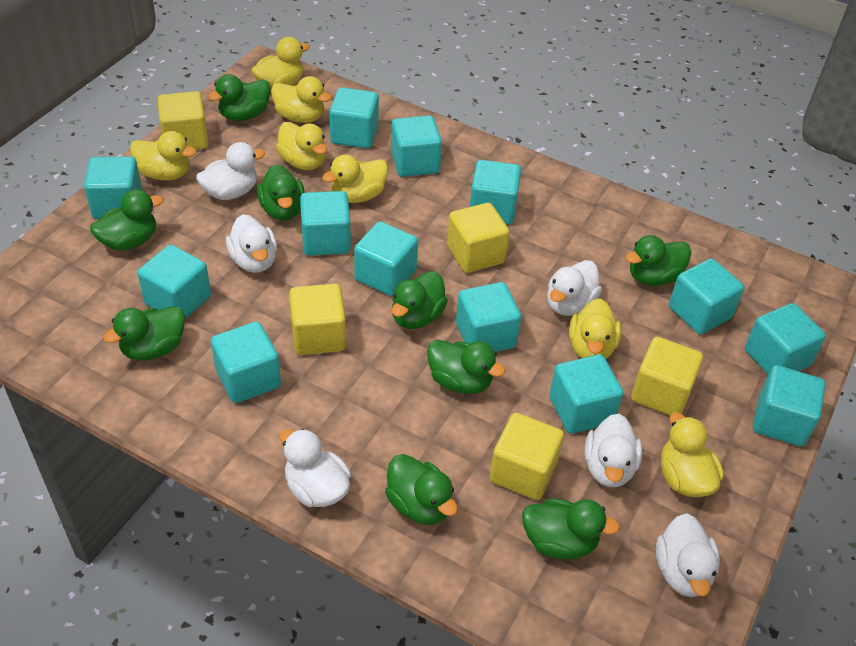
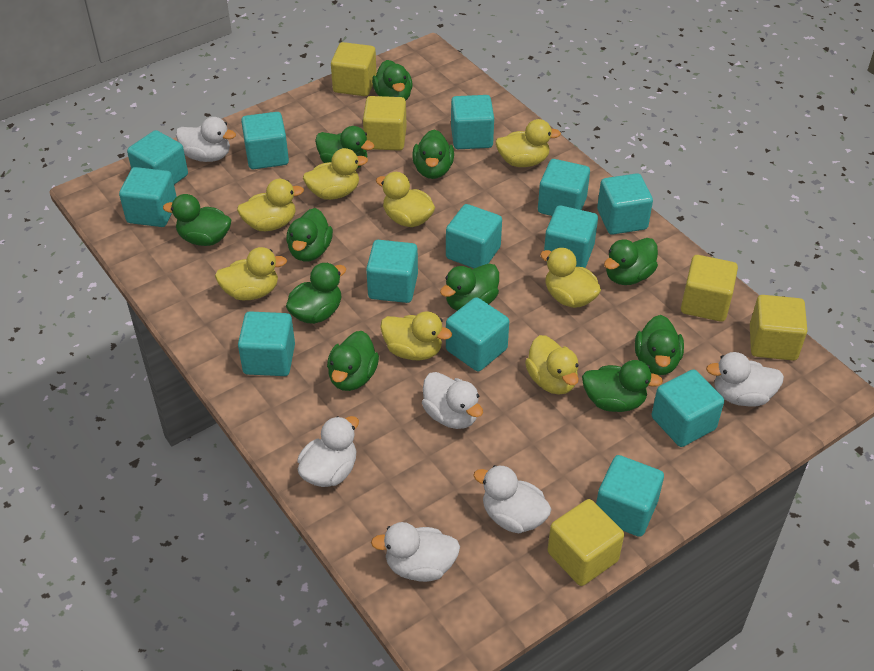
green duck: [90,189,163,251] [103,306,185,360] [208,74,270,121] [257,165,305,220] [385,454,458,525] [391,271,448,329] [427,340,506,394] [522,499,620,559] [626,235,691,286] = 9 -> [163,194,231,246] [286,208,333,262] [286,263,346,324] [315,126,375,168] [327,331,379,391] [372,60,413,101] [412,129,454,179] [440,264,499,311] [582,360,663,412] [604,238,658,285] [635,315,684,375] = 11
yellow duck: [130,131,197,180] [251,37,310,90] [271,76,332,123] [276,122,327,170] [322,154,388,203] [569,298,622,359] [661,412,724,497] = 7 -> [215,247,287,300] [237,179,304,231] [303,148,368,200] [376,172,435,227] [380,311,452,360] [495,119,561,167] [525,335,579,395] [540,248,601,308] = 8

